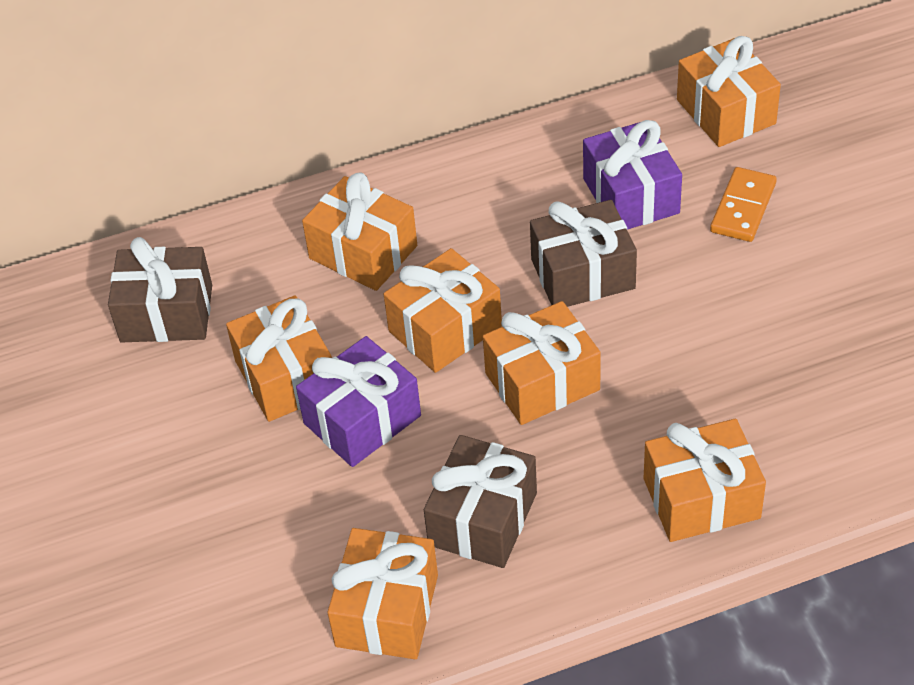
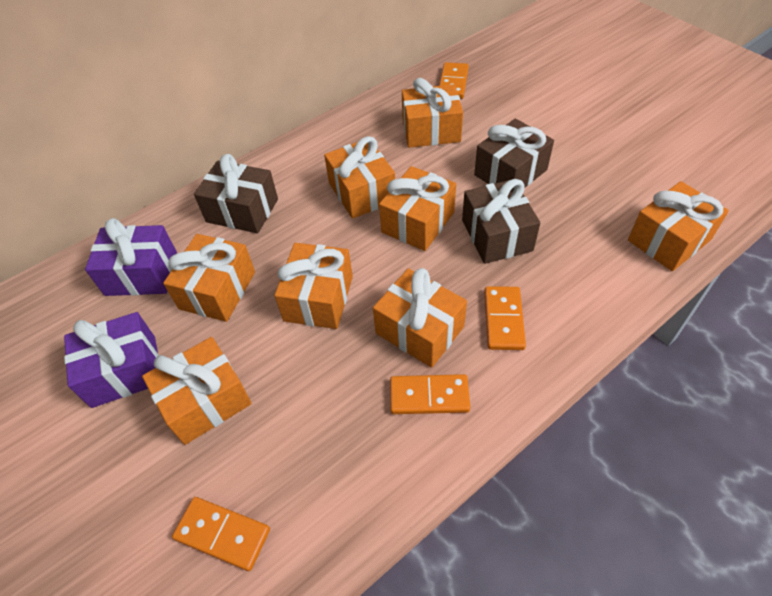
orange domino: [710,167,777,242] = 1 -> [172,497,270,571] [390,374,470,414] [439,62,469,99] [484,286,526,350] = 4
orange gift: [226,296,332,422] [302,172,417,291] [328,528,438,659] [384,248,502,373] [483,301,601,425] [644,419,766,542] [677,36,781,147] = 7 -> [142,337,252,445] [163,234,255,322] [274,243,353,329] [324,136,395,219] [373,268,467,368] [379,166,456,251] [402,78,463,148] [628,181,729,271] = 8

